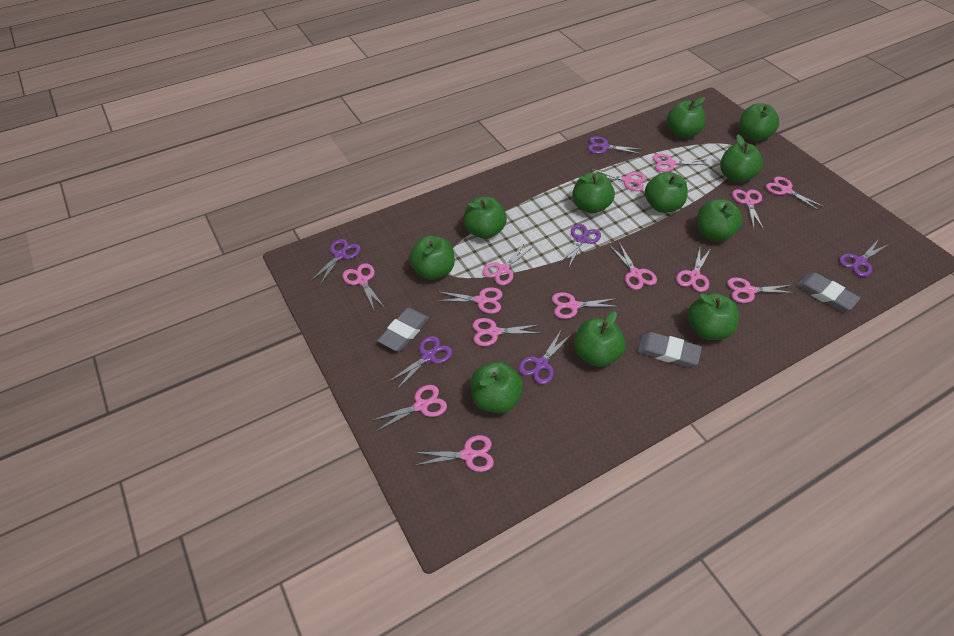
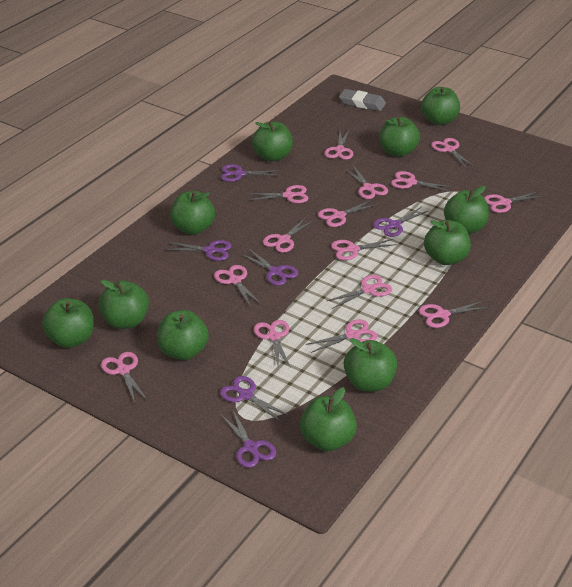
grey eraser: [377,308,429,351] [637,332,702,367] [796,273,860,311] = 3 -> [339,89,386,111] = 1
pink scissors: [342,263,385,310] [371,385,447,431] [414,435,494,472] [436,287,502,314] [472,318,542,346] [482,243,534,285] [552,292,620,319] [591,169,646,191] [610,242,657,290] [652,154,708,172] [676,248,711,292] [727,277,795,303] [732,189,764,230] [766,177,824,211] = 14 -> [101,352,147,403] [214,265,261,307] [248,185,309,203] [254,320,291,369] [263,217,314,253] [305,319,377,353] [318,200,378,227] [324,130,353,160] [327,275,392,308] [331,239,397,260] [344,167,388,199] [391,171,453,192] [419,301,489,328] [431,138,475,169] [484,191,544,213] = 15

